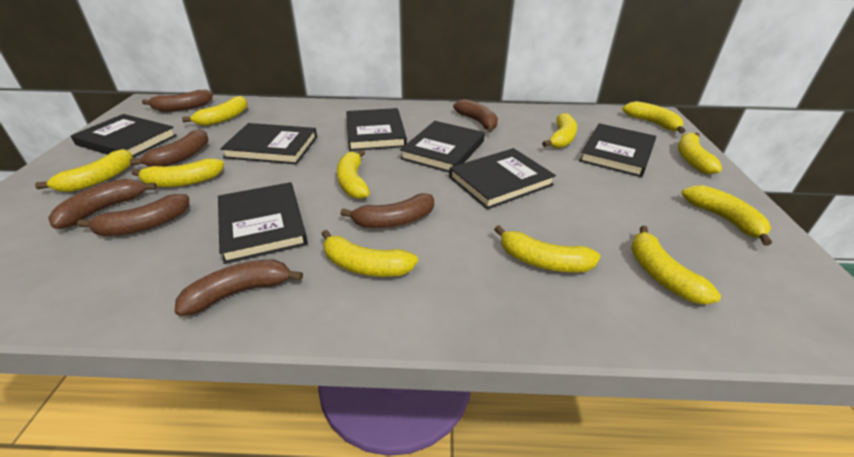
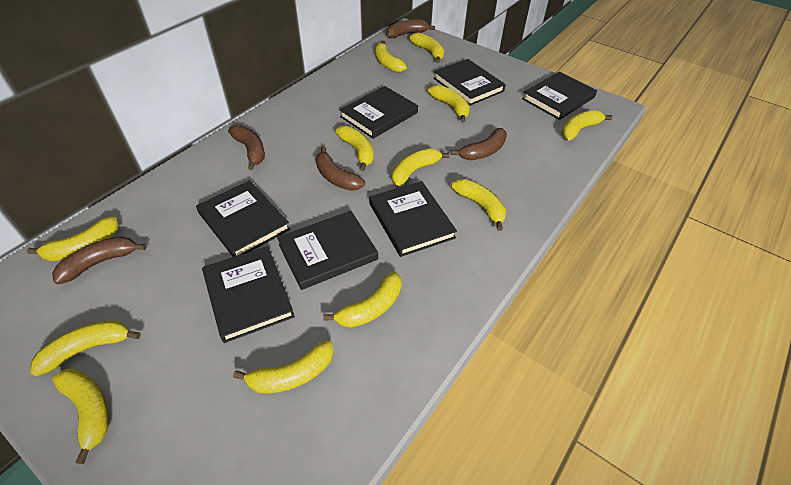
brown banana: [48,179,157,229] [77,194,189,236] [130,129,208,167] [142,90,213,112] [175,260,303,316] [340,193,434,228] [453,99,498,132] = 7 -> [52,236,147,284] [228,125,265,170] [316,146,365,191] [386,19,435,38] [451,128,507,160] = 5
yellow banana: [35,149,133,192] [131,158,224,187] [182,96,247,126] [321,230,418,277] [337,149,370,199] [494,225,601,272] [542,113,577,148] [622,101,685,134] [631,226,721,305] [678,132,722,174] [681,185,772,246] = 11 -> [27,216,119,261] [30,320,141,376] [52,368,109,464] [233,340,334,393] [323,271,401,328] [335,126,374,171] [375,41,407,72] [392,148,450,186] [409,32,444,63] [428,85,470,122] [451,179,506,231] [561,110,612,140] = 12

